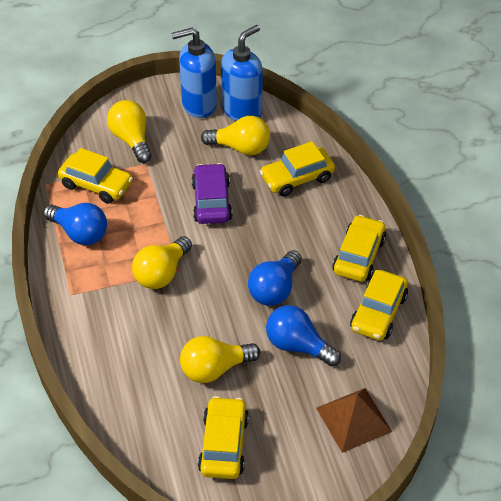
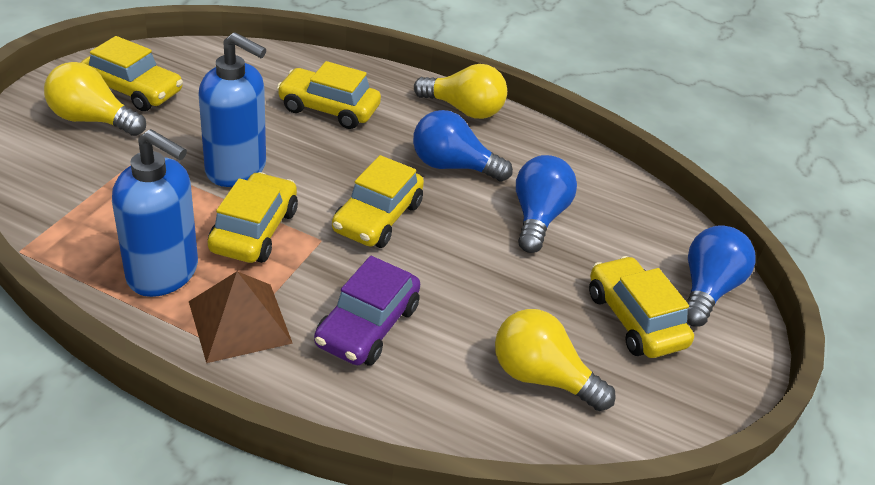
yellow light bulb: [107,100,152,163] [132,236,192,289] [180,336,260,383] [201,116,270,155] = 4 -> [44,62,146,136] [414,64,507,119] [495,309,616,411] = 3

